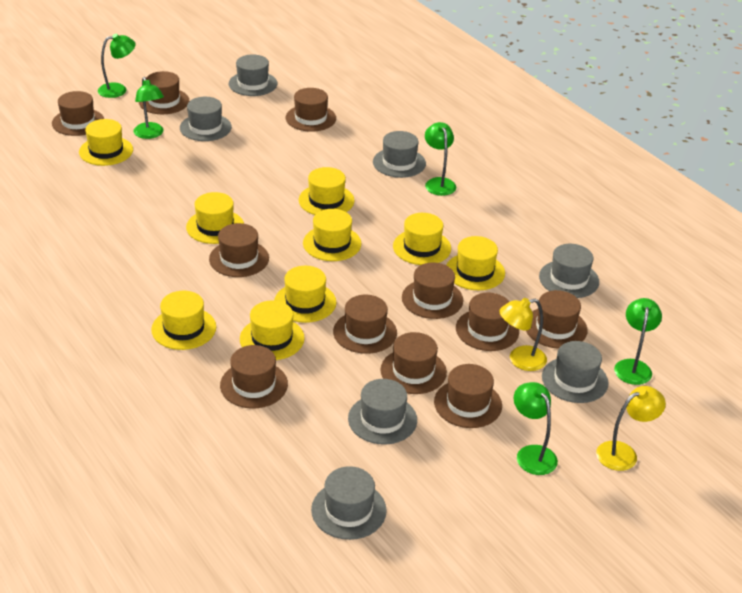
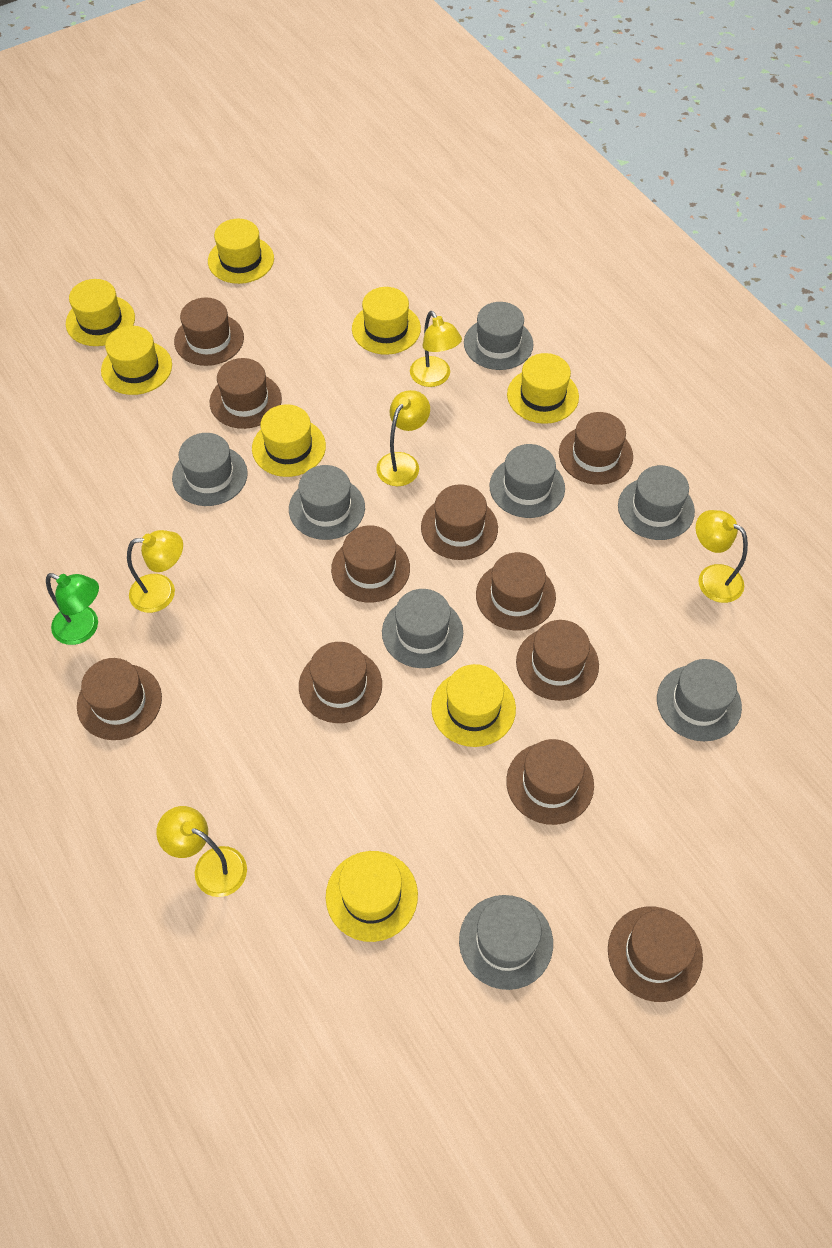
green lamp: [98,34,136,98] [133,77,164,139] [425,122,456,196] [514,382,558,475] [614,298,662,385] = 5 -> [46,573,99,645] = 1
grey hat: [180,97,232,141] [229,55,277,96] [311,466,387,540] [348,379,417,445] [373,131,426,178] [539,244,599,298] [542,341,609,403] = 7 -> [172,433,248,506] [289,465,365,540] [382,589,463,668] [459,895,553,990] [464,302,534,370] [490,444,565,518] [618,465,695,540] [657,659,742,741] = 8
yellow hat: [79,119,133,166] [151,291,216,350] [186,192,244,244] [240,300,305,360] [274,266,336,323] [299,167,354,215] [303,209,361,261] [393,213,451,265] [446,236,505,290] = 9 -> [66,279,135,346] [101,326,172,395] [208,219,274,284] [252,404,326,477] [326,851,418,942] [352,287,421,355] [431,664,516,747] [507,353,579,424] = 8
yellow lamp: [499,298,547,371] [596,386,666,471] = 2 -> [127,530,183,613] [156,806,247,897] [376,390,430,486] [410,311,462,387] [696,510,748,603] = 5

